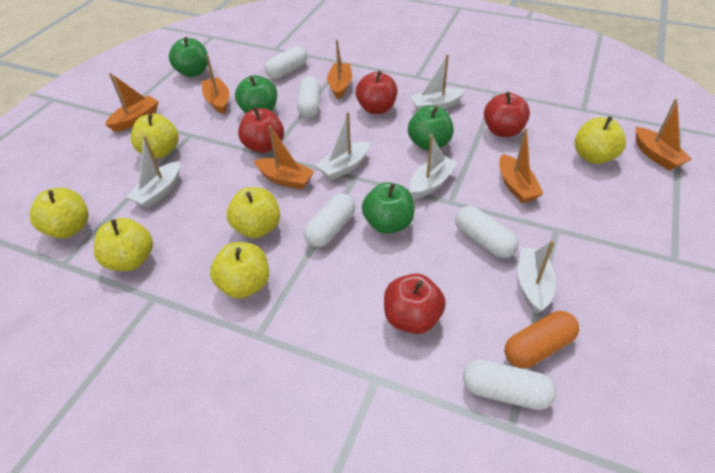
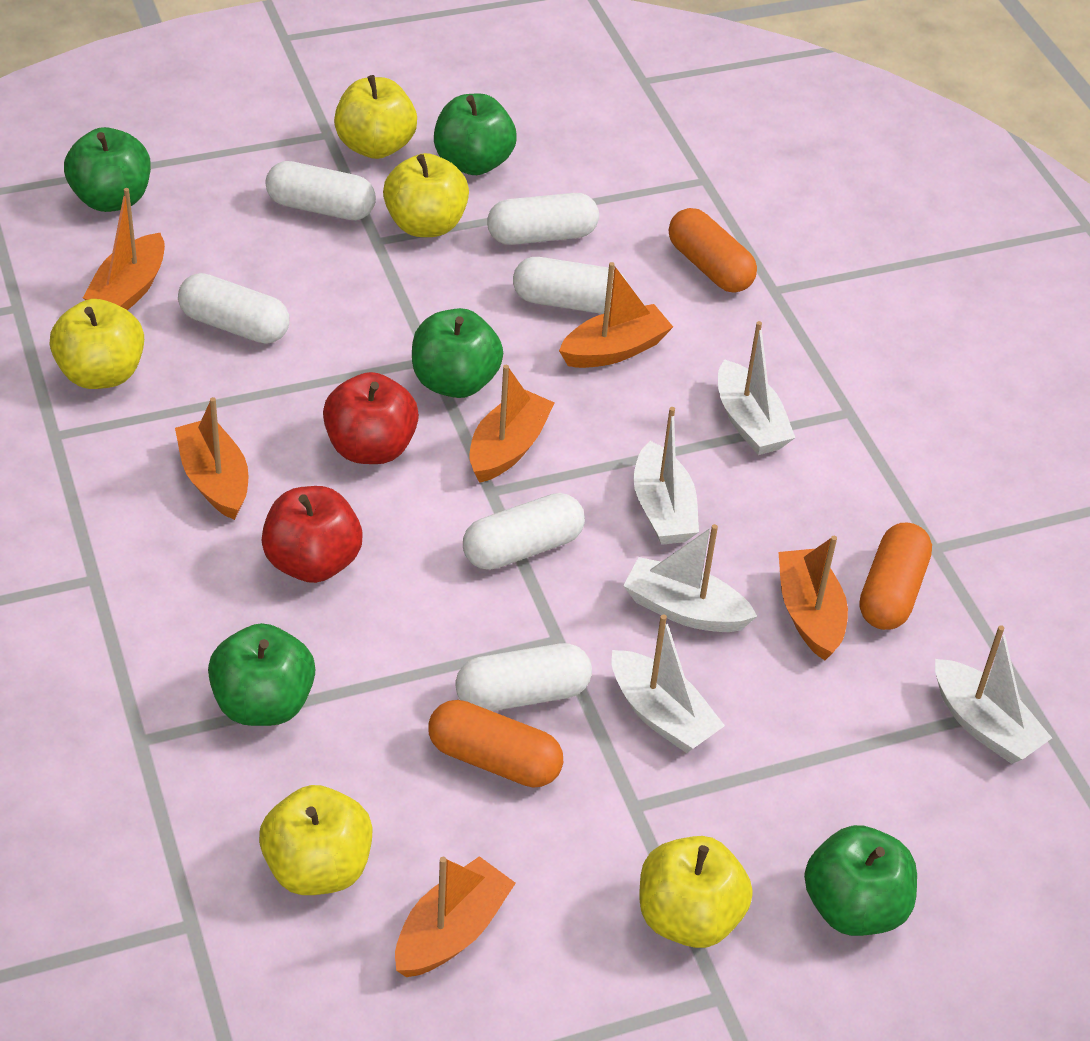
green apple: [169,37,208,77] [235,75,277,113] [362,182,414,234] [408,106,454,151] = 4 -> [64,127,151,212] [208,623,315,726] [412,308,503,398] [434,93,517,175] [804,825,917,936] = 5
orange capsule: [505,311,579,368] = 1 -> [428,700,563,788] [669,208,757,293] [860,523,932,630] = 3
red apple: [238,107,284,153] [355,71,398,114] [384,274,446,334] [484,92,530,137] = 4 -> [261,486,363,583] [323,372,419,464] = 2
white capsule: [264,46,307,79] [297,76,321,118] [304,193,356,247] [455,206,519,258] [463,360,556,410] = 5 -> [178,273,289,344] [266,161,376,220] [455,643,592,711] [463,493,585,570] [487,193,599,245] [513,257,627,314] = 6
yellow apple: [30,188,88,238] [94,218,153,271] [131,113,179,158] [210,242,269,299] [226,187,280,238] [574,116,626,164] = 6 -> [50,299,144,389] [259,785,373,895] [334,75,417,159] [383,153,469,237] [639,836,753,948] = 5

